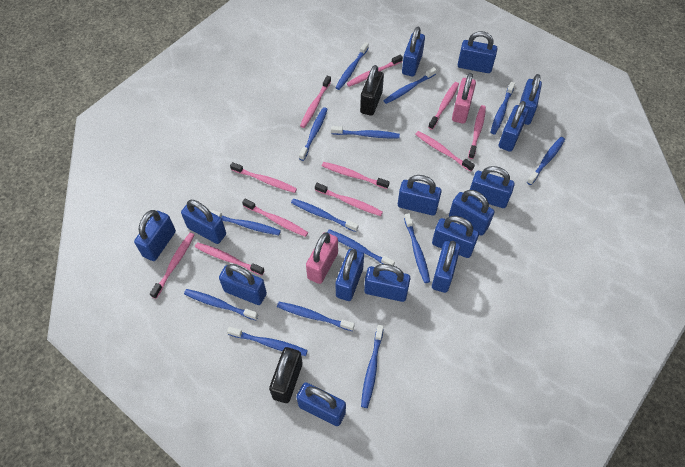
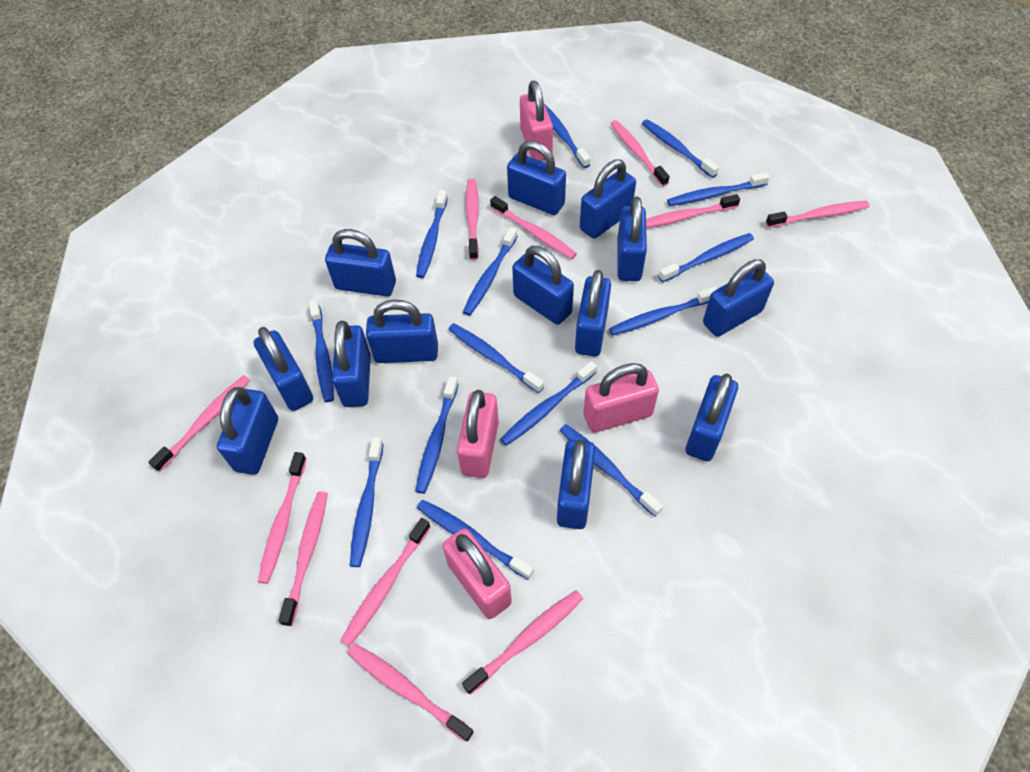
black padlock: [269,347,303,403] [360,65,384,116] = 2 -> none = 0
blue padlock: [134,210,176,261] [181,200,226,244] [219,264,267,305] [297,382,346,426] [336,249,364,301] [364,264,411,302] [398,175,442,215] [402,27,425,77] [432,216,479,258] [432,241,460,293] [449,190,494,236] [458,31,497,73] [470,166,515,208] [499,101,529,152] [520,74,542,125] = 15 -> [217,387,278,475] [254,327,313,411] [325,229,396,296] [332,321,371,407] [366,300,438,363] [507,141,566,215] [512,246,574,325] [557,440,595,529] [575,270,611,357] [580,159,636,239] [617,197,647,281] [685,374,738,461] [703,259,774,337] = 13
pink padlock: [306,232,338,284] [452,73,476,124] = 2 -> [442,528,512,619] [457,390,499,478] [520,81,553,161] [583,363,659,433] = 4

